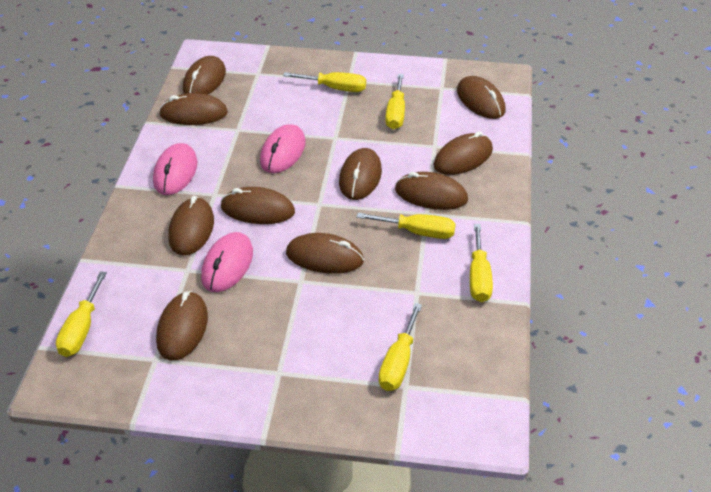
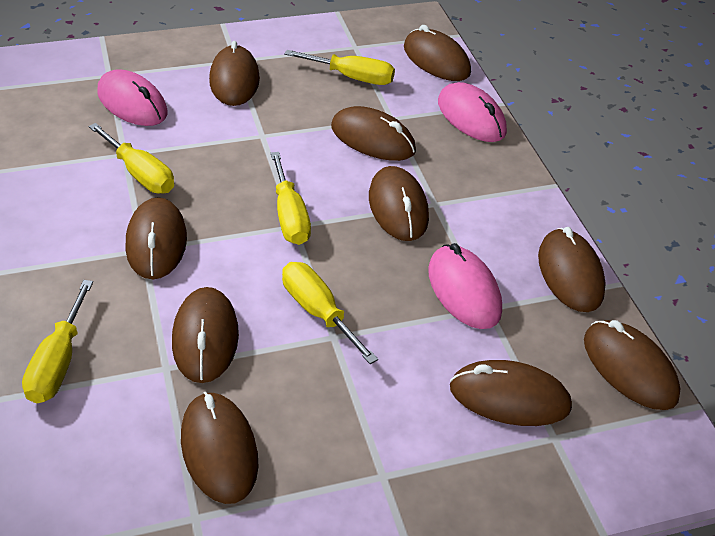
yellow screwdriver: [56,271,107,357] [283,72,366,92] [356,213,456,239] [379,303,422,391] [385,74,405,129] [470,224,493,302] = 6 -> [22,280,93,404] [89,123,174,194] [271,152,311,245] [282,262,378,364] [284,50,395,85] = 5

